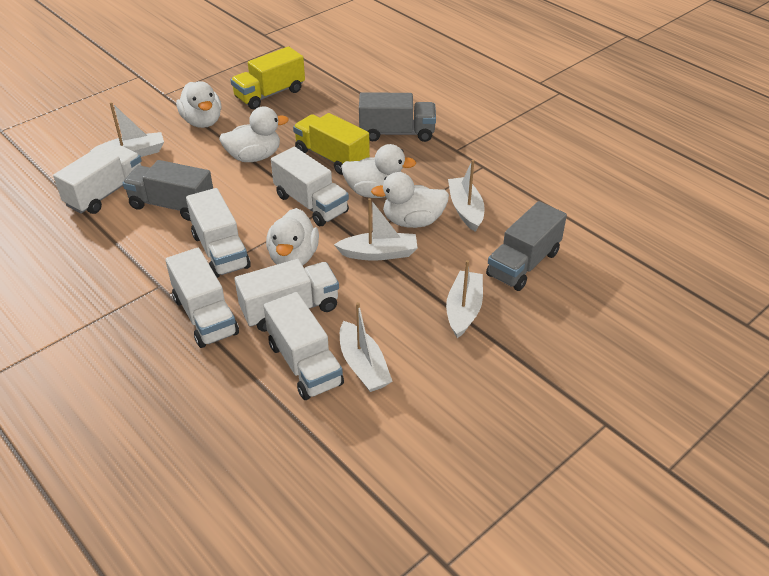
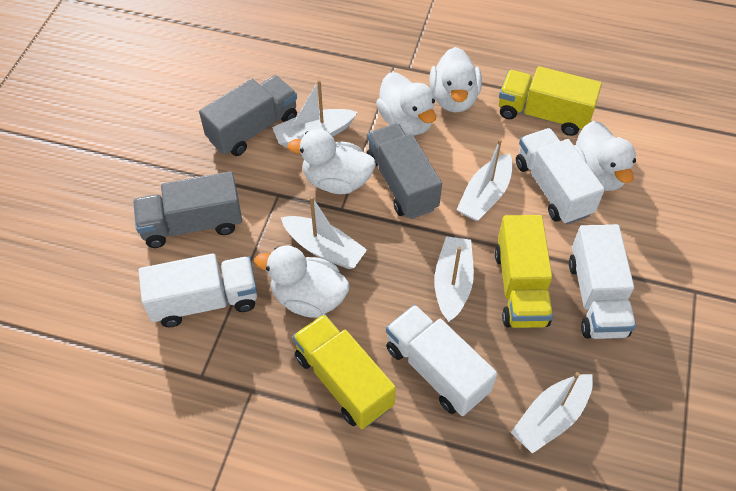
white truck: [53,146,142,214] [165,248,239,348] [186,188,250,278] [235,259,339,332] [263,292,344,400] [271,147,349,226] = 6 -> [138,253,257,327] [386,305,497,416] [516,128,605,225] [569,224,636,339] = 4
yellow truck: [231,46,305,109] [293,113,370,175] = 2 -> [293,314,396,429] [495,215,553,328] [499,66,602,136] = 3

